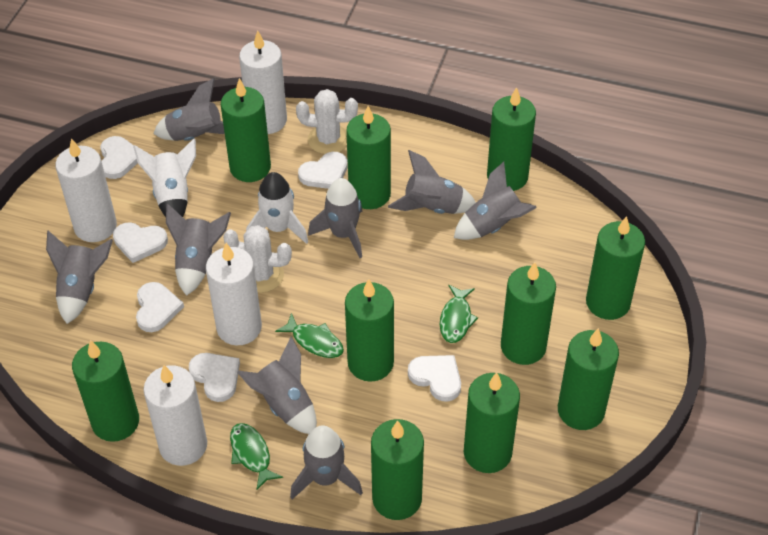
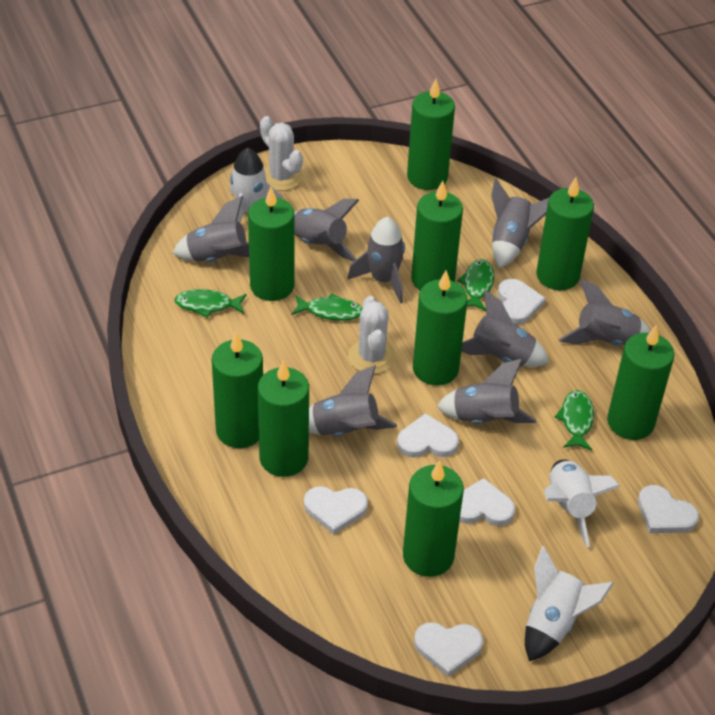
green candle: [72,340,139,442] [221,78,271,182] [345,279,394,382] [346,106,391,209] [371,419,424,520] [464,372,520,473] [487,87,536,191] [501,262,556,365] [558,328,619,430] [586,216,645,320] = 10 -> [212,332,263,448] [248,187,295,301] [258,360,309,477] [403,460,464,577] [407,79,455,190] [411,181,463,290] [413,270,468,386] [536,177,594,290] [607,325,674,440] = 9
green fish: [230,423,283,490] [275,313,344,358] [440,285,478,343] = 3 -> [174,289,247,318] [291,293,363,321] [457,259,494,311] [555,390,594,450] = 4
white candle: [55,138,117,242] [143,365,207,466] [206,243,262,346] [239,31,287,134] = 4 -> none = 0
white rocket: [133,138,196,217] [246,172,308,244] = 2 -> [230,148,282,222] [525,546,614,661] [544,460,621,547] = 3

